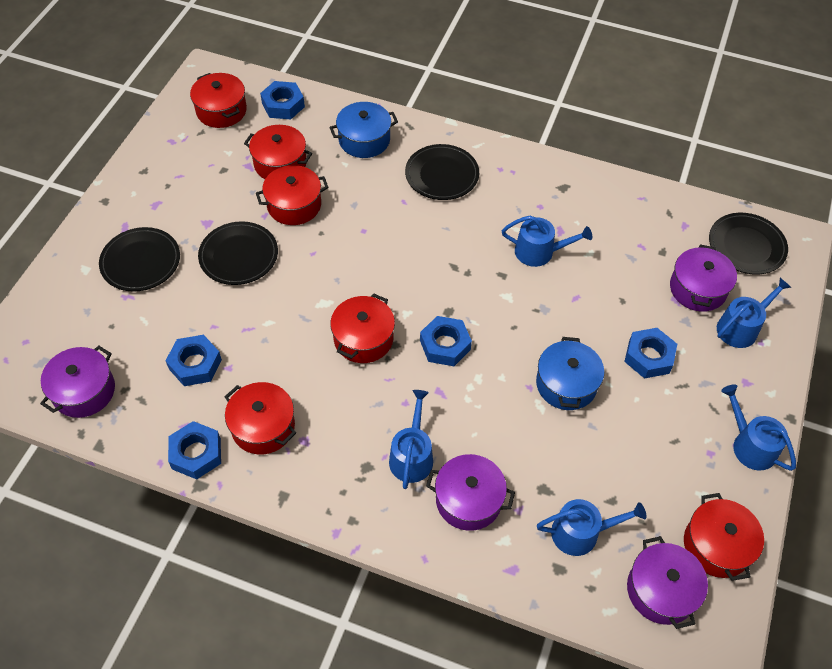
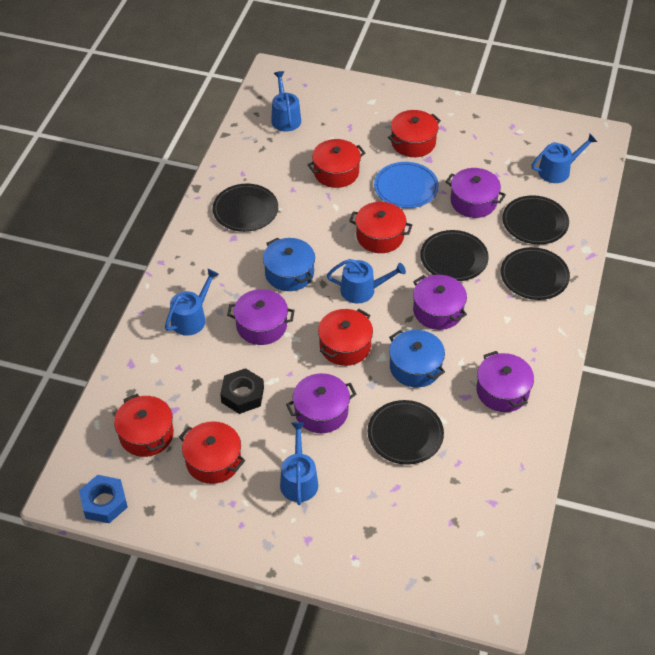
black nut: none = 0 -> [220,368,264,414] = 1
black plate: [99,227,180,292] [198,221,278,285] [405,144,479,200] [709,213,788,275] = 4 -> [213,184,278,232] [368,400,444,465] [420,230,489,281] [501,247,570,300] [502,195,569,244] = 5
blue nut: [165,335,222,386] [168,421,221,479] [260,81,305,119] [420,316,472,366] [624,328,677,379] = 5 -> [79,475,128,523] = 1
blue plate: none = 0 -> [374,162,439,208] = 1
purple pot: [40,346,115,418] [426,454,515,531] [627,536,708,629] [670,244,737,312] = 4 -> [227,289,295,345] [286,373,356,433] [413,275,467,330] [445,168,506,218] [476,351,534,412] = 5

